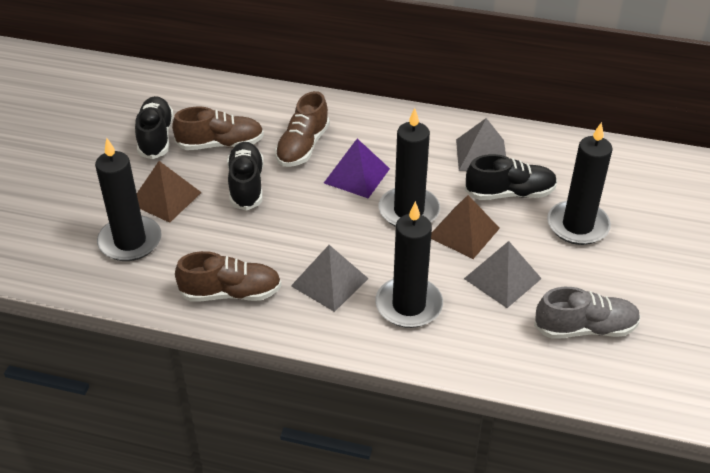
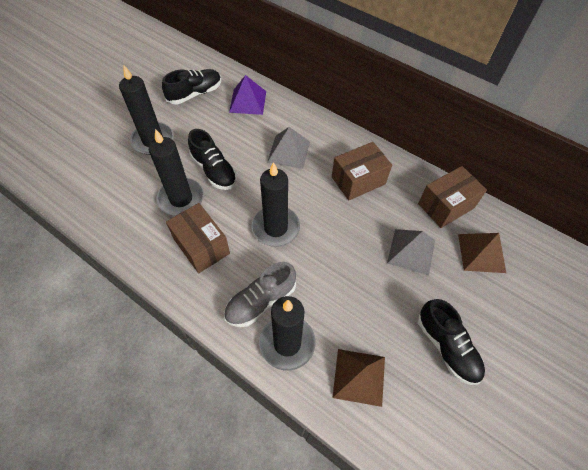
brown box: none = 0 -> [166,203,230,273] [332,142,392,200] [418,166,487,228] = 3
brown shoe: [172,107,264,150] [175,251,282,301] [275,91,330,167] = 3 -> none = 0
grey pyramid: [291,245,369,312] [456,118,506,171] [464,241,542,308] = 3 -> [267,127,310,169] [387,229,435,275] = 2

